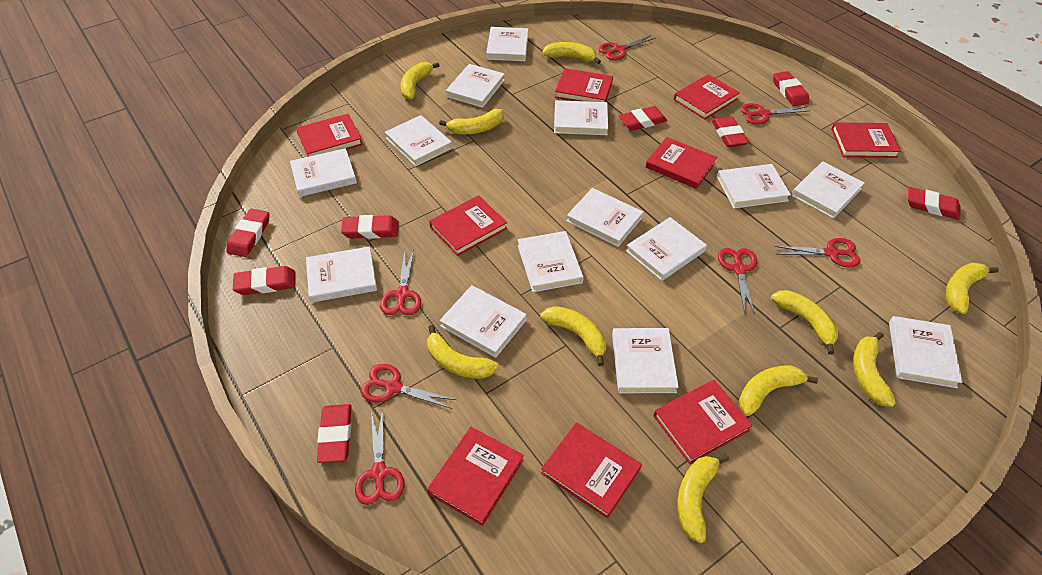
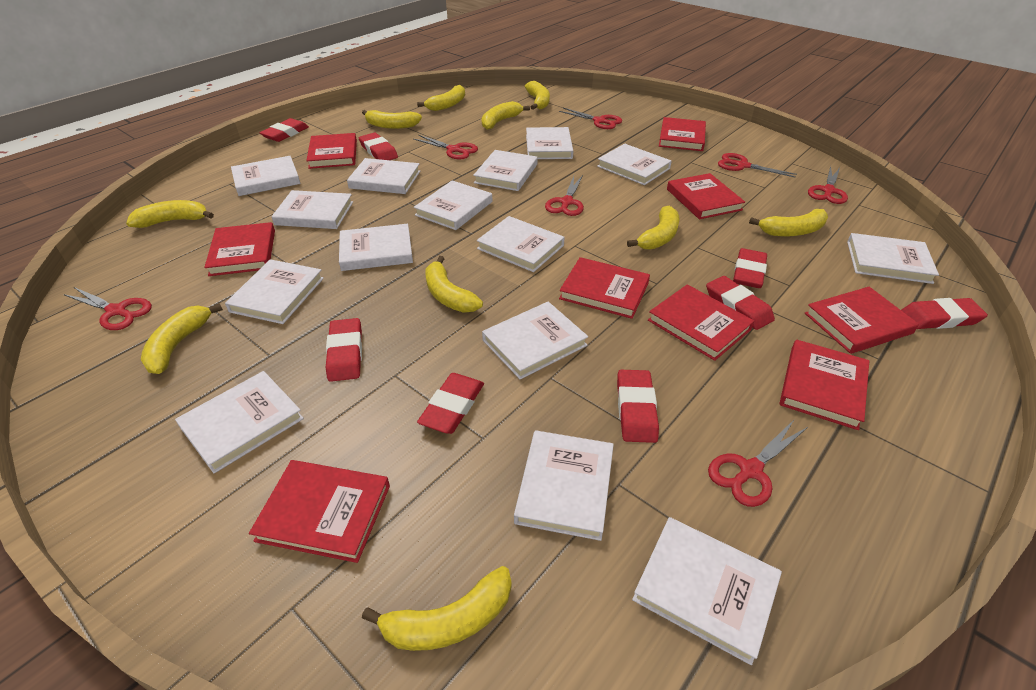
white book: [290,148,357,197] [306,246,377,303] [385,115,452,167] [440,285,527,358] [446,64,505,108] [486,27,528,61] [518,231,584,292] [554,100,608,135] [567,188,643,247] [612,328,679,393] [626,217,707,281] [717,164,791,209] [791,162,865,219] [889,316,963,388] = 14 -> [175,371,304,473] [225,259,324,324] [231,156,300,196] [272,190,353,229] [339,224,413,271] [347,158,420,194] [414,180,492,230] [473,150,537,191] [477,216,565,272] [482,302,588,380] [514,430,614,541] [526,127,573,159] [597,144,672,185] [632,517,782,665] [847,233,939,284] = 15

